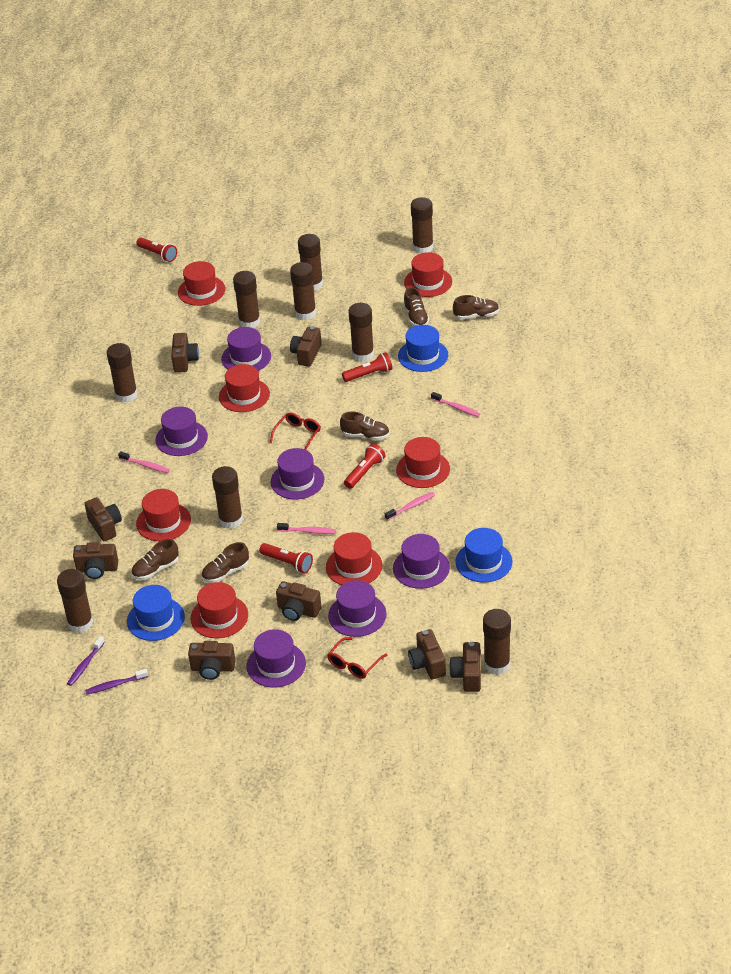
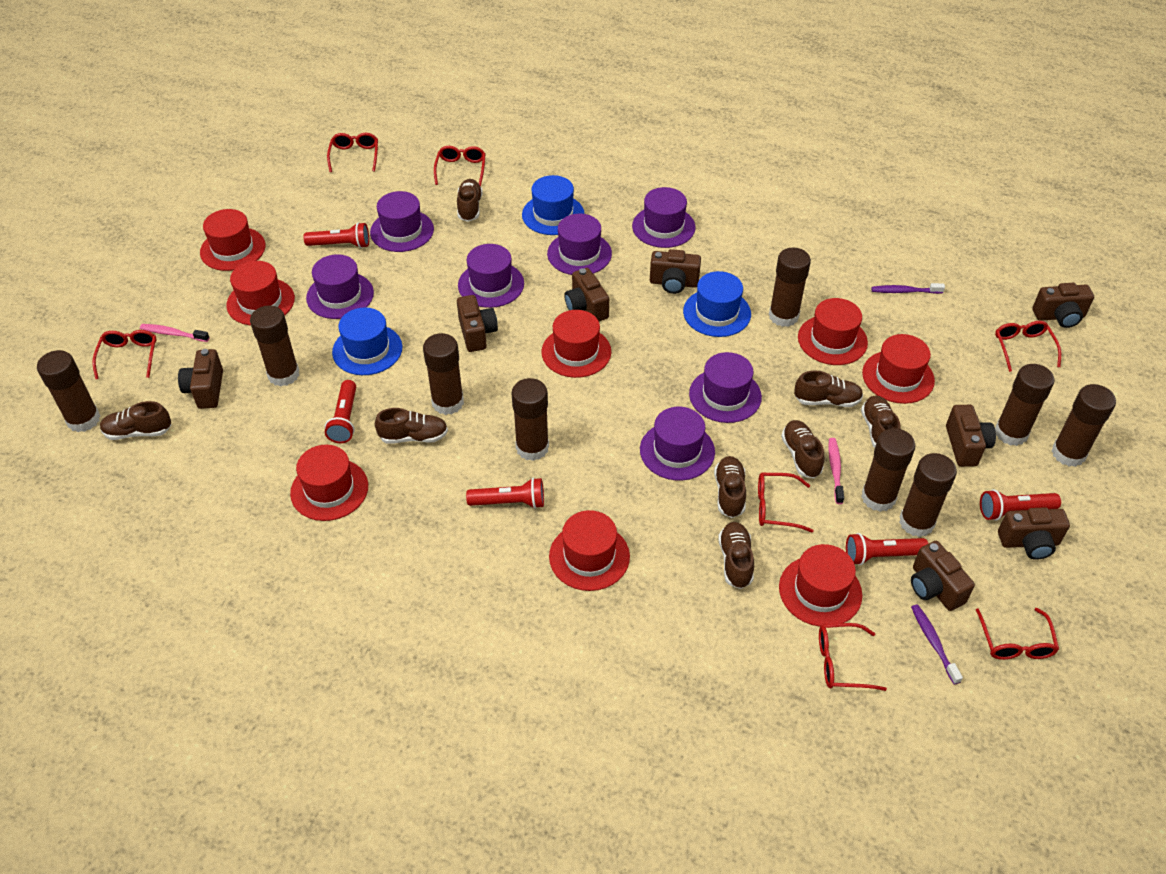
brown shoe: [131,539,179,580] [201,542,249,583] [340,412,390,440] [403,287,430,326] [453,295,499,319] = 5 -> [100,401,171,440] [375,408,448,444] [457,179,483,222] [714,456,746,518] [718,522,754,589] [781,420,824,478] [794,370,863,407] [861,396,901,448] = 8
pink toothbrush: [118,451,170,473] [277,523,336,534] [385,492,435,521] [431,392,480,417] = 4 -> [140,324,210,342] [828,438,844,504] = 2
purple hat: [155,407,208,456] [221,327,271,371] [247,629,306,688] [271,448,324,500] [328,580,386,637] [393,534,450,589] = 6 -> [306,254,374,319] [370,191,434,252] [458,244,524,308] [547,214,612,275] [632,187,695,248] [640,407,715,480] [689,352,762,423] = 7
red flashlight: [136,238,177,262] [259,543,313,573] [342,352,392,382] [344,444,385,489] = 4 -> [303,222,369,248] [325,380,356,443] [466,478,544,509] [846,533,929,565] [980,489,1061,521] = 5
red glasses: [270,412,321,450] [327,637,387,679] = 2 -> [92,330,157,379] [327,133,378,172] [434,146,486,186] [758,473,813,533] [819,623,887,691] [976,608,1059,660] [995,321,1061,372] = 7
red hat: [136,489,191,541] [178,261,225,306] [191,582,248,638] [219,364,270,412] [326,532,383,585] [396,437,450,488] [404,252,452,297] = 7 -> [200,209,266,271] [226,261,295,325] [290,445,368,521] [542,310,611,378] [549,510,630,591] [779,544,862,627] [798,298,868,365] [862,334,935,404] = 8

